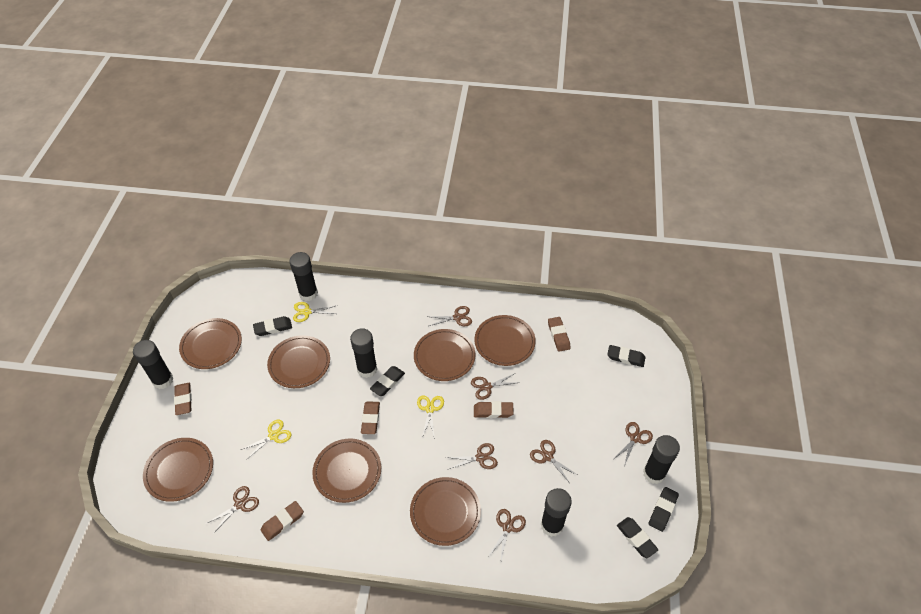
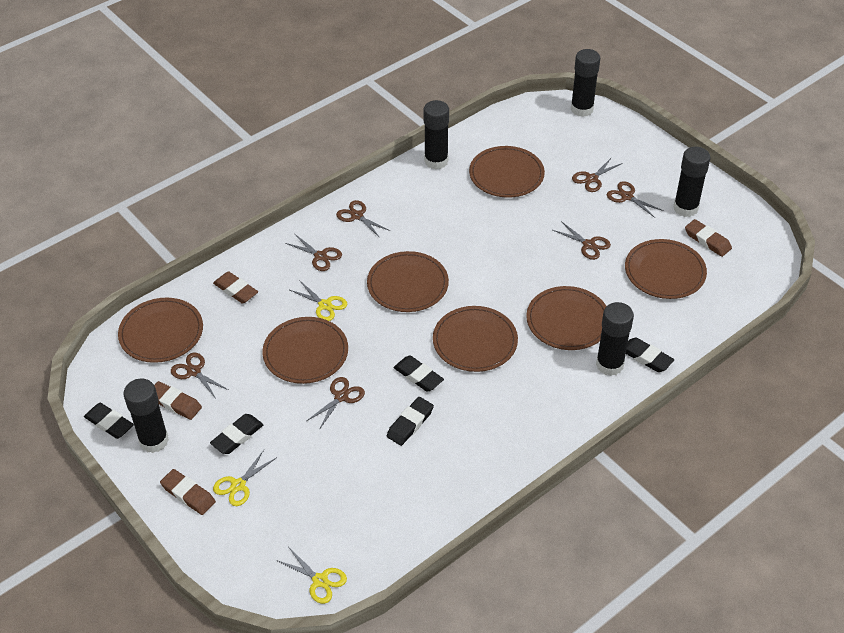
brown eraser: [174,383,192,415] [260,501,304,541] [361,401,380,434] [474,401,514,418] [548,317,571,352] = 5 -> [154,381,202,420] [160,469,216,515] [213,271,258,304] [685,219,732,257] = 4

